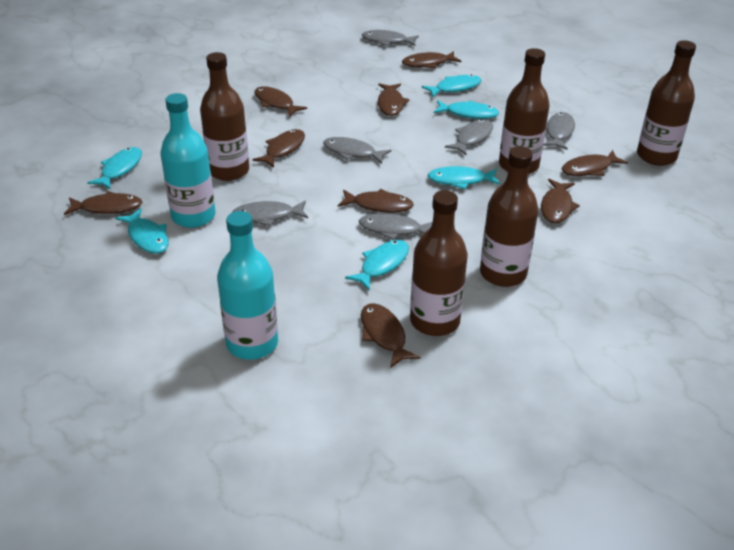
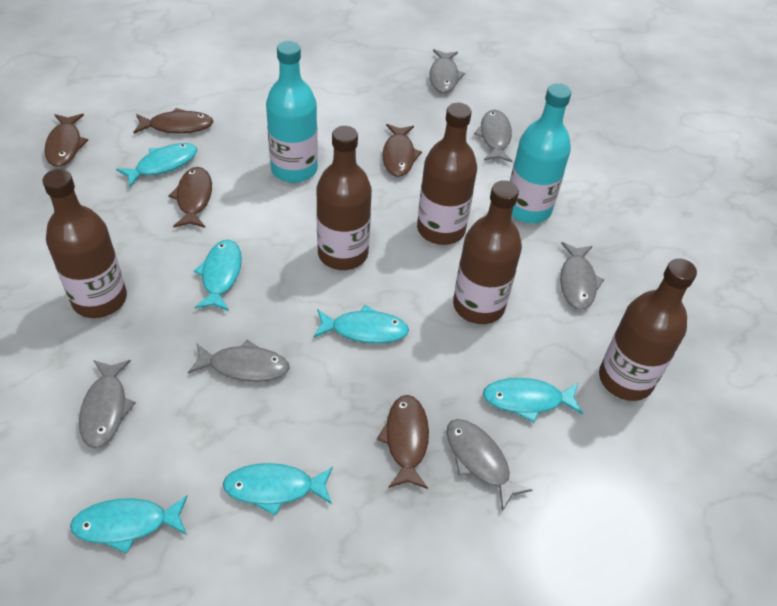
brown fish: [64,191,142,215] [253,129,305,168] [254,86,307,117] [338,189,414,213] [361,303,421,368] [378,83,409,116] [402,51,461,69] [541,179,580,223] [562,150,628,176] = 9 -> [44,114,88,167] [133,108,214,134] [168,167,212,228] [377,395,429,489] [382,124,422,177] = 5

